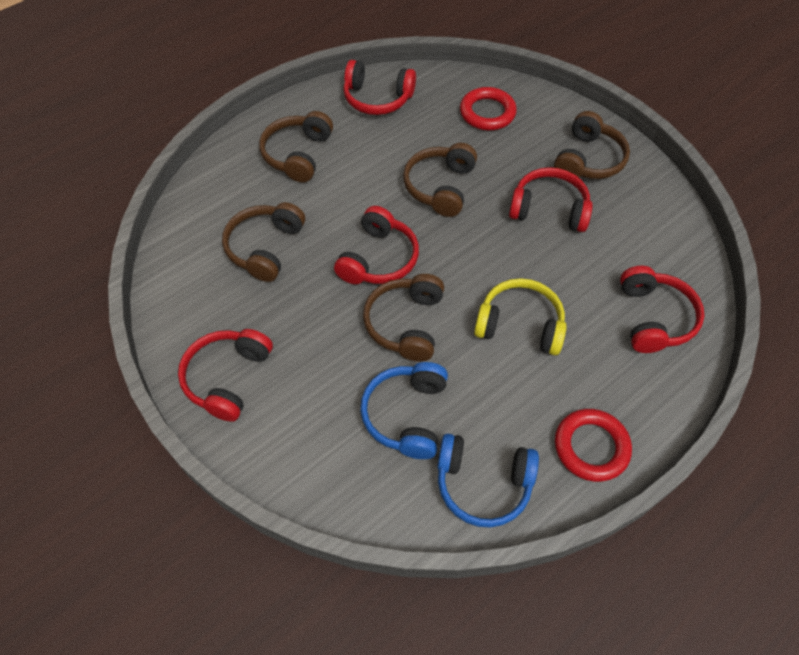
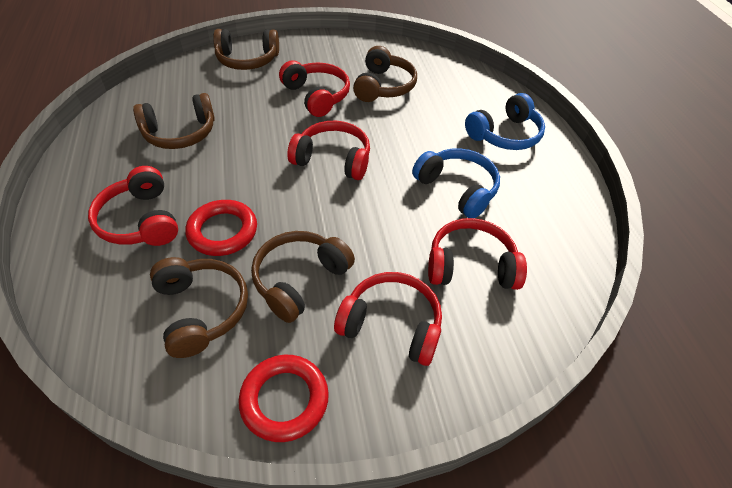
yellow headphones: [474,278,567,355] = 1 -> none = 0

